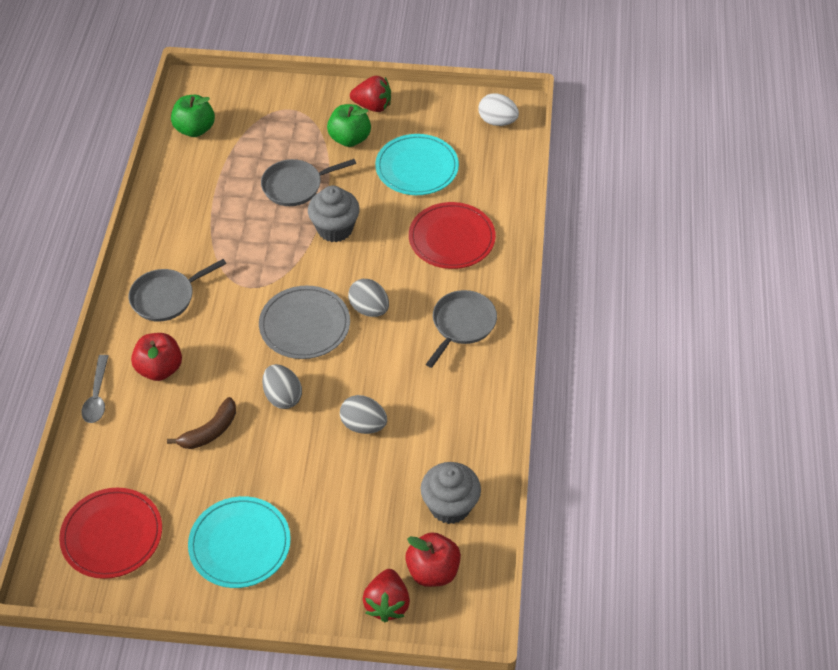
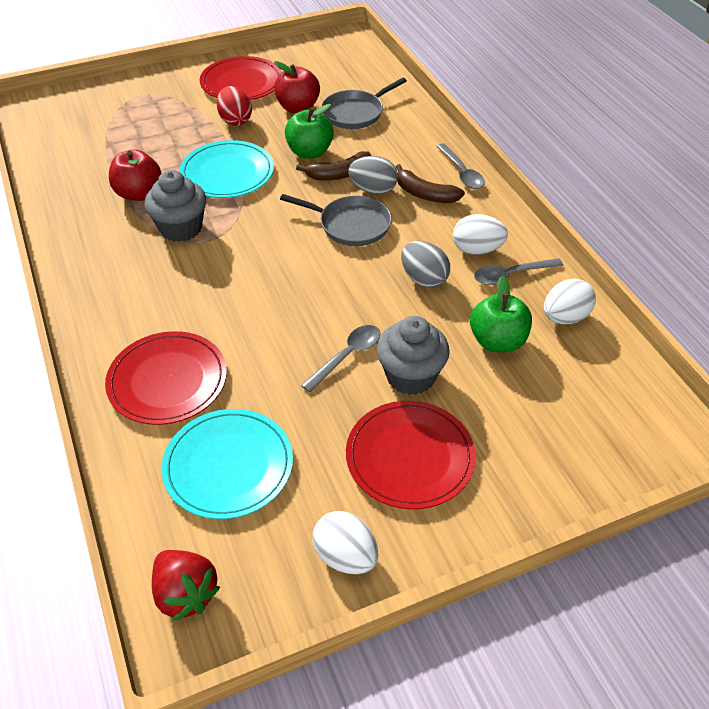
brown banana: [167,397,236,449] = 1 -> [296,151,371,181] [396,164,465,203] = 2
grey egg: [262,364,302,409] [340,395,387,434] [348,279,389,317] = 3 -> [348,156,398,195] [401,241,450,288] = 2
grey pan: [129,259,226,322] [261,159,356,206] [426,290,497,368] = 3 -> [280,194,392,246] [322,78,407,129] = 2
grey plate: [259,285,350,359] = 1 -> none = 0
grey spoon: [81,355,108,423] = 1 -> [301,325,380,392] [436,143,485,189] [474,258,563,285] = 3
red egg: none = 0 -> [217,86,252,126] = 1
red plate: [59,488,162,579] [409,202,496,269] = 2 -> [105,331,227,425] [200,56,282,100] [346,401,476,509] = 3
red strawberry: [350,76,391,112] [362,569,410,622] = 2 -> [152,550,220,621] = 1
white egg: [478,93,519,126] = 1 -> [313,511,378,574] [453,214,508,255] [544,278,596,324] = 3

